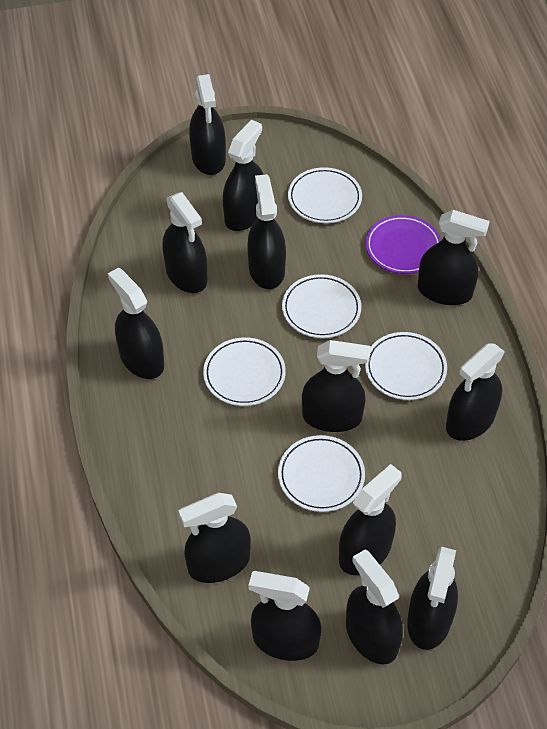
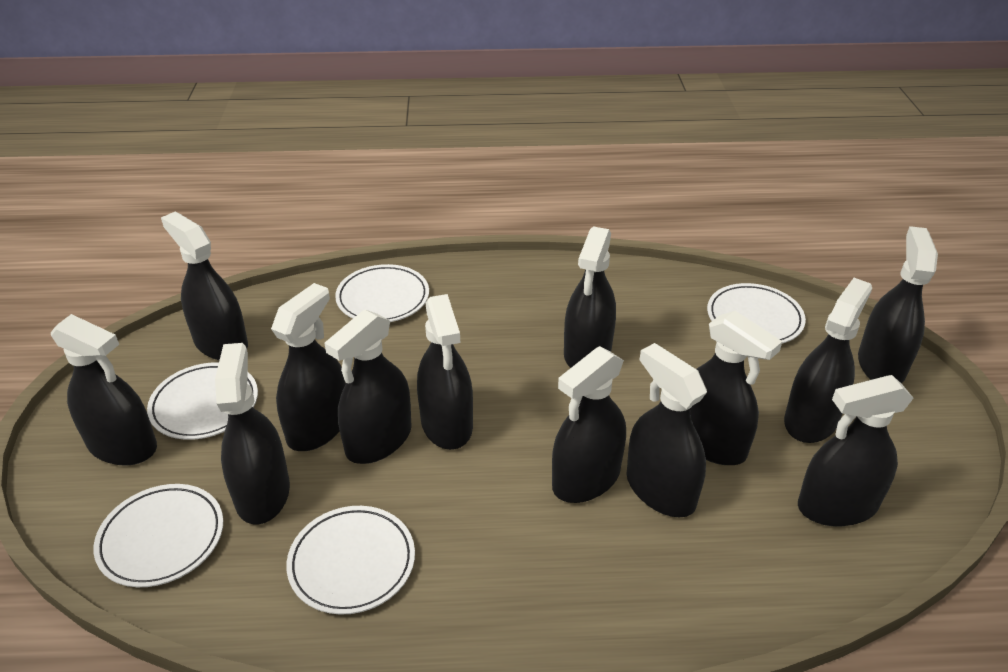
purple plate: [365,215,441,274] = 1 -> none = 0

